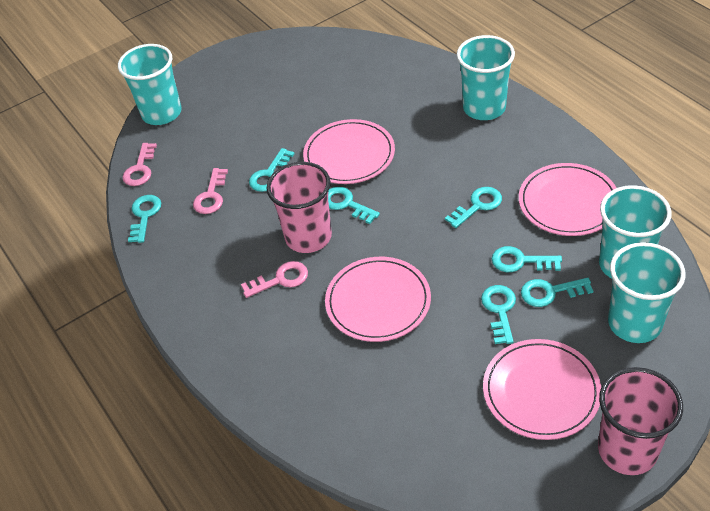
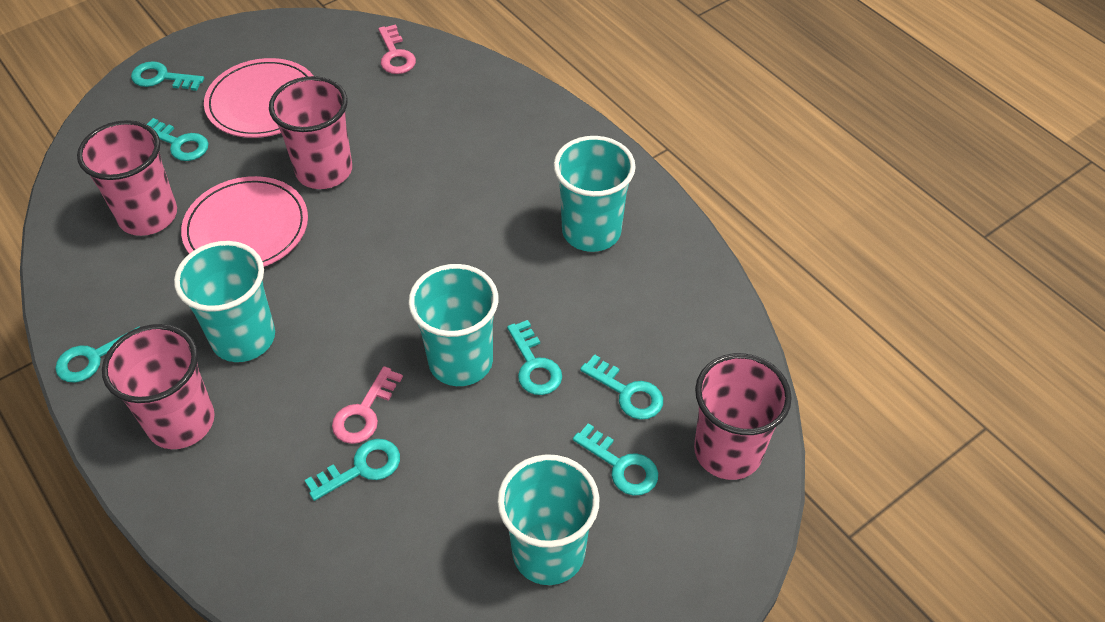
pink cup: [267,162,332,253] [598,367,683,475] = 2 -> [77,120,177,236] [102,324,215,449] [269,76,352,189] [694,353,792,480] = 4
pink key: [122,143,157,186] [193,168,228,214] [241,261,308,298] = 3 -> [332,366,403,444] [378,24,416,74] = 2
pink plate: [303,119,395,184] [325,257,431,342] [483,339,601,440] [519,163,616,236] = 4 -> [181,176,308,267] [204,58,314,138] = 2

